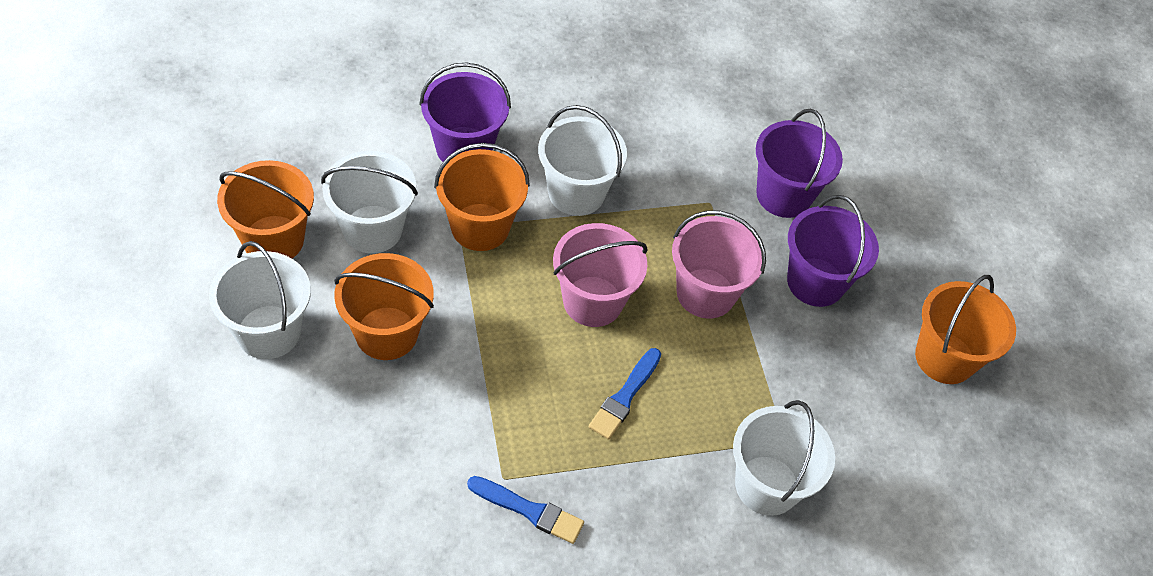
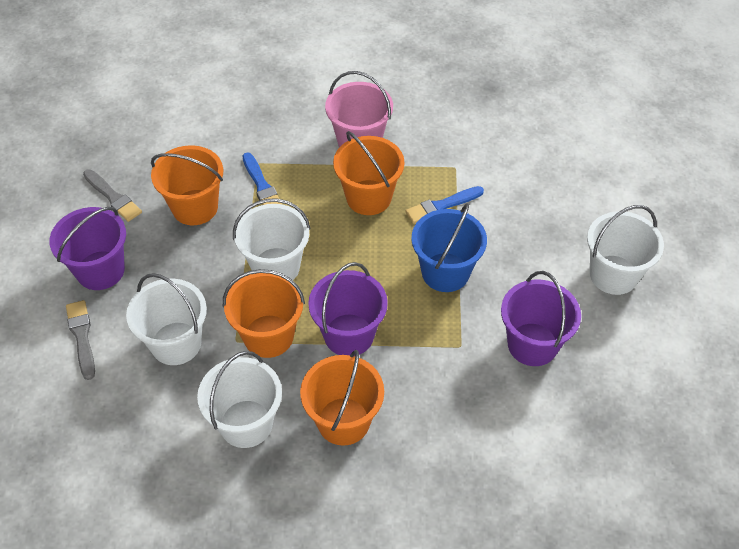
blue bucket: none = 0 -> [411,203,487,292] = 1
grey brush: none = 0 -> [66,300,95,380] [83,169,142,222] = 2
pink bucket: [553,223,648,327] [672,210,766,319] = 2 -> [325,71,393,147] = 1

